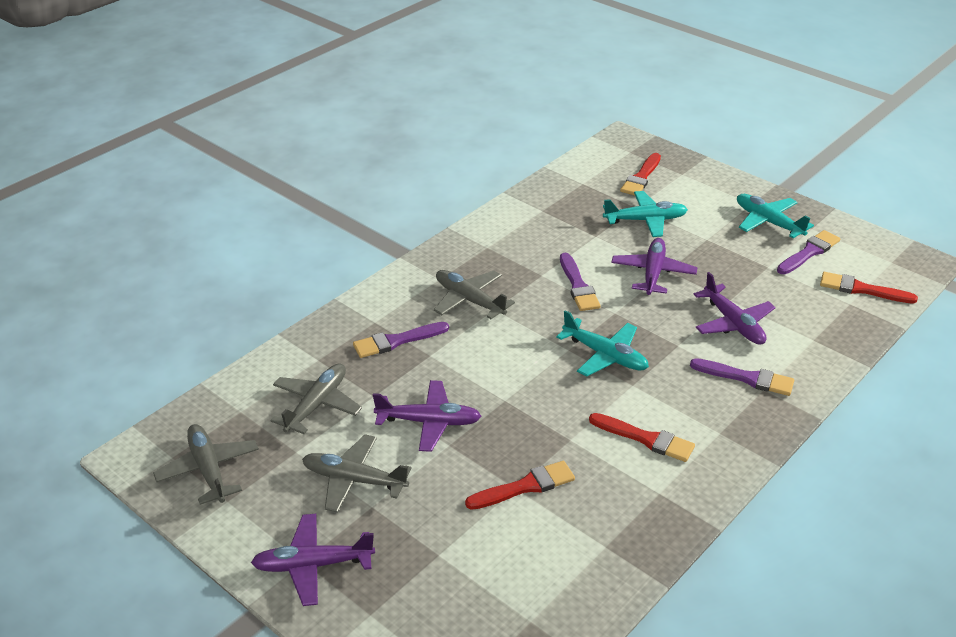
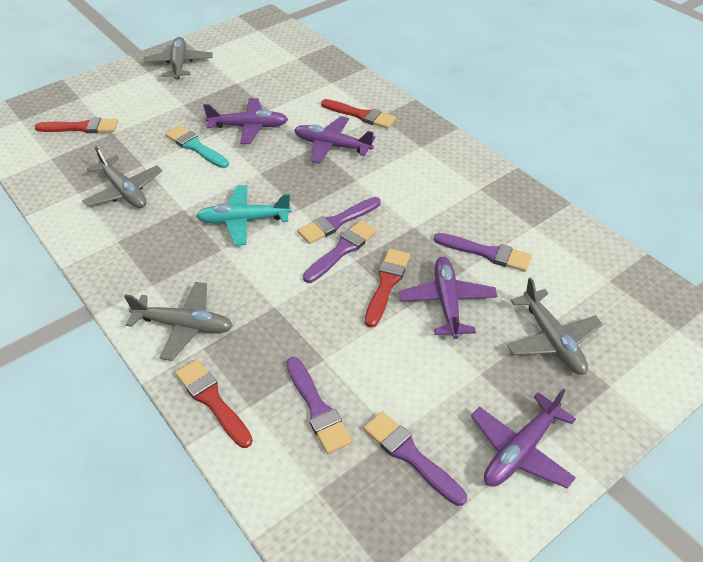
purple brush: [353,322,449,358] [560,253,601,311] [690,358,794,396] [777,230,840,274] = 4 -> [286,357,352,454] [297,197,381,244] [303,220,377,283] [364,411,467,506] [434,233,532,272] = 5
turquoise brush: none = 0 -> [166,126,229,168] = 1
turquoise plane: [556,310,649,377] [603,191,688,237] [737,194,814,238] = 3 -> [196,185,291,246] = 1

